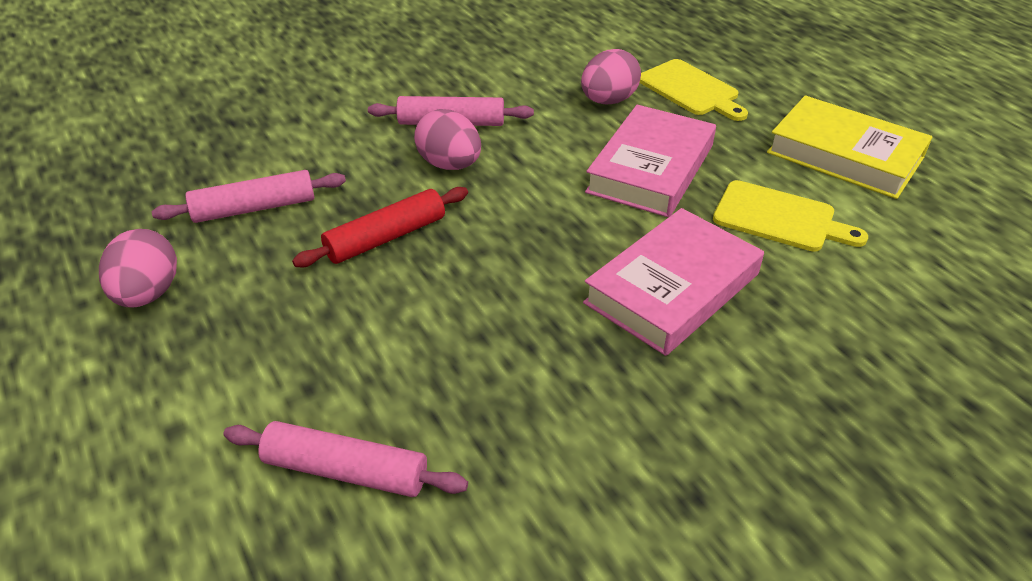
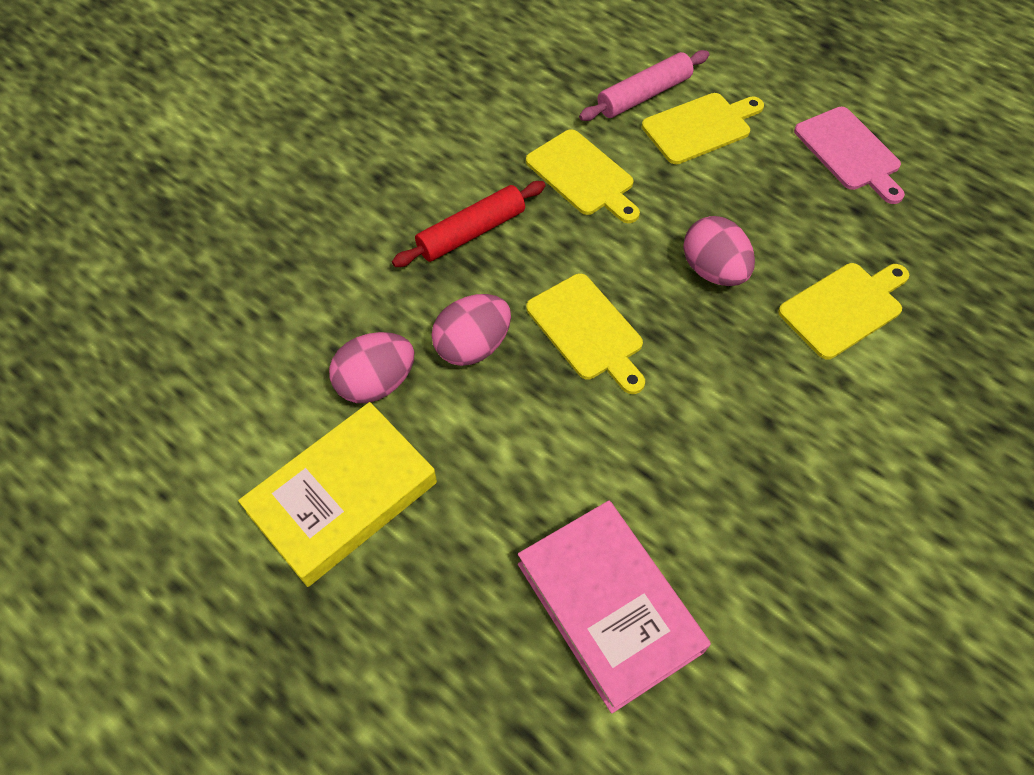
pink book: [583,208,764,356] [585,105,716,217] = 2 -> [518,500,711,713] = 1
pink cutting board: none = 0 -> [794,107,905,204] = 1
pink rolling pin: [152,170,346,223] [224,421,468,497] [368,96,534,126] = 3 -> [579,50,709,121] = 1
yellow cutting board: [640,59,748,121] [713,180,868,252] = 2 -> [526,129,640,223] [526,274,645,394] [642,93,764,164] [778,263,909,359] = 4

